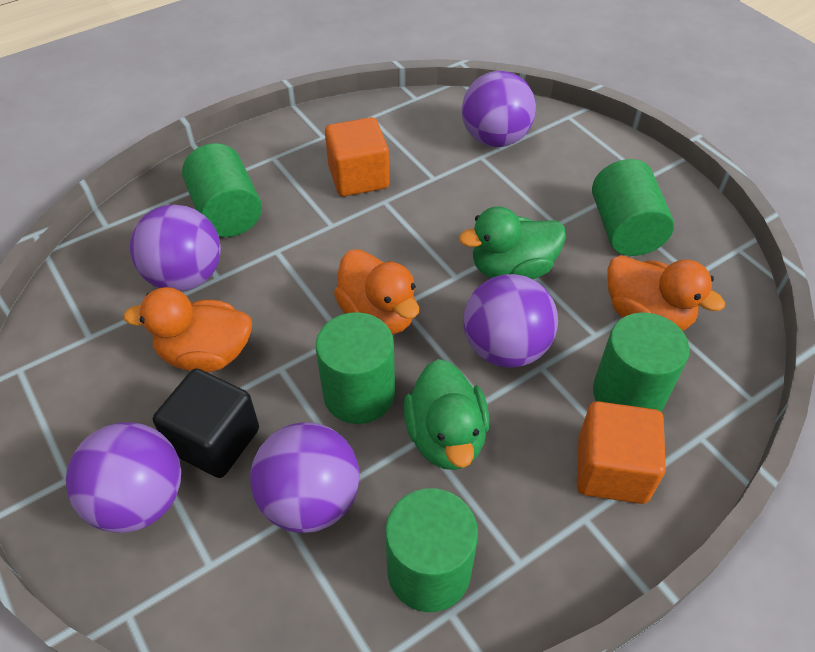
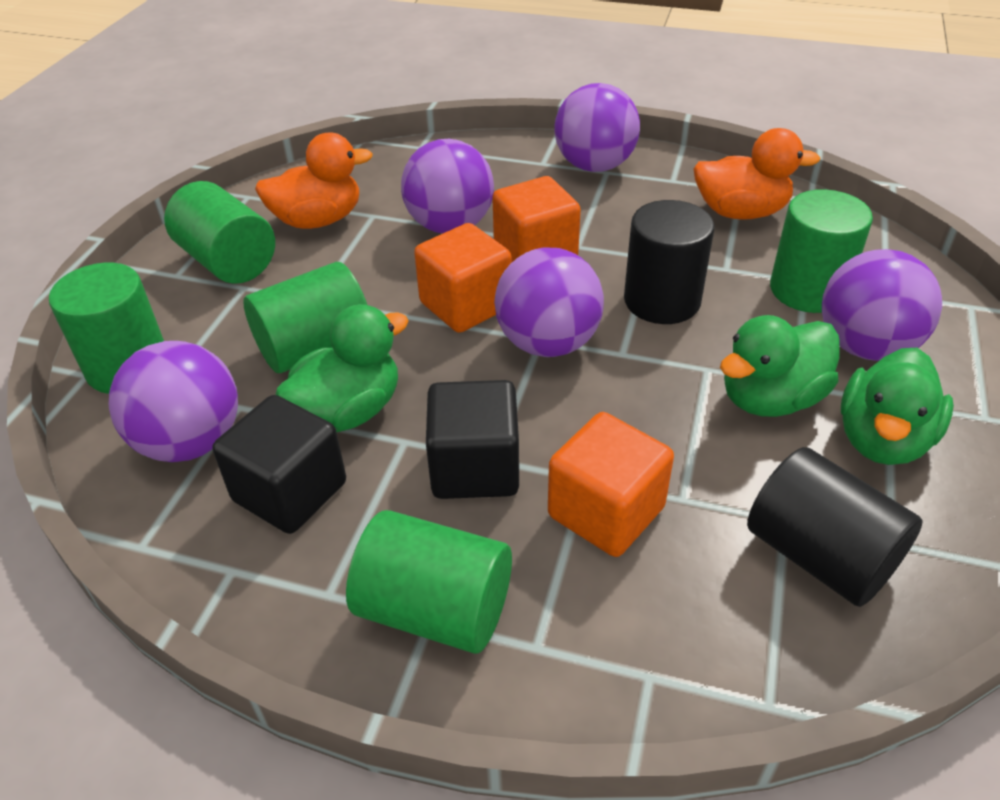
black cube: [153,369,259,478] = 1 -> [212,395,346,534] [426,380,519,499] = 2
black cylinder: none = 0 -> [624,200,715,324] [747,447,923,607] = 2
green duck: [404,359,489,470] [459,206,566,279] = 2 -> [275,304,408,432] [720,315,840,417] [841,348,954,465] = 3
orange cube: [325,117,389,196] [577,401,666,504] = 2 -> [414,223,511,333] [492,176,581,263] [548,412,674,557] = 3
orange duck: [123,287,252,372] [334,249,419,334] [607,255,725,331] = 3 -> [255,132,373,229] [693,128,820,220] = 2

